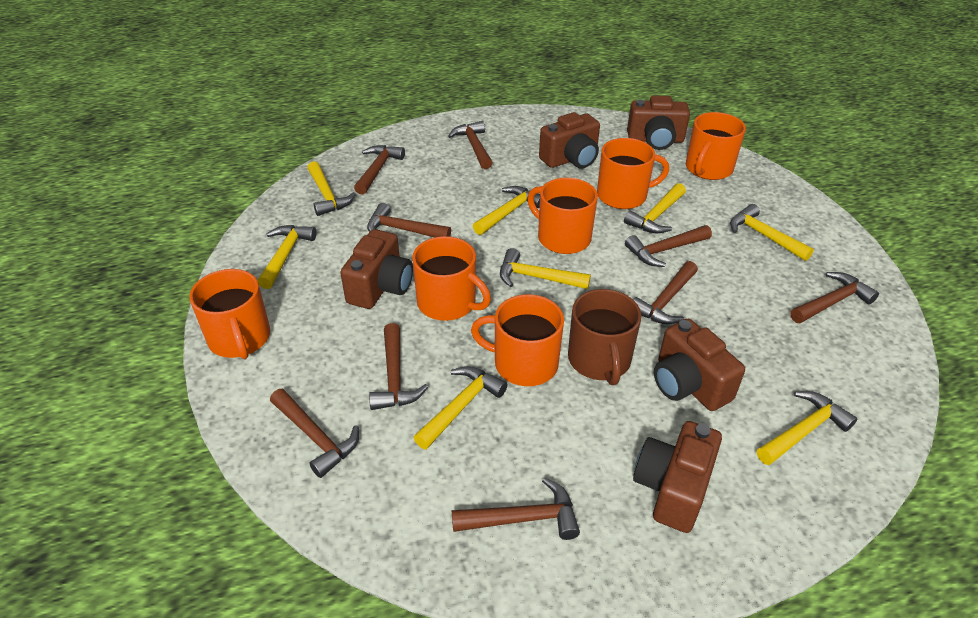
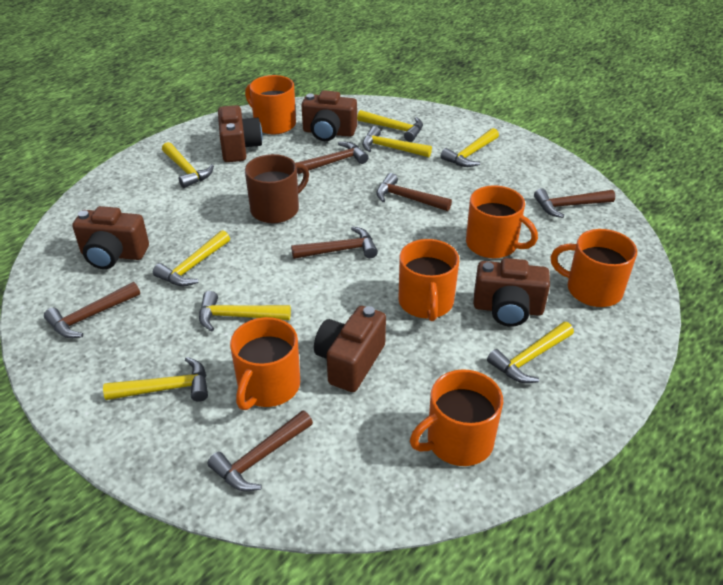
brown hammer: [270,389,359,478] [354,145,405,195] [367,203,451,238] [369,323,428,410] [448,121,493,169] [452,477,580,540] [625,225,712,267] [633,261,698,324] [790,272,879,323] = 9 -> [44,282,140,338] [208,410,313,491] [291,226,378,259] [296,142,369,174] [376,173,452,211] [534,188,615,218] = 6

